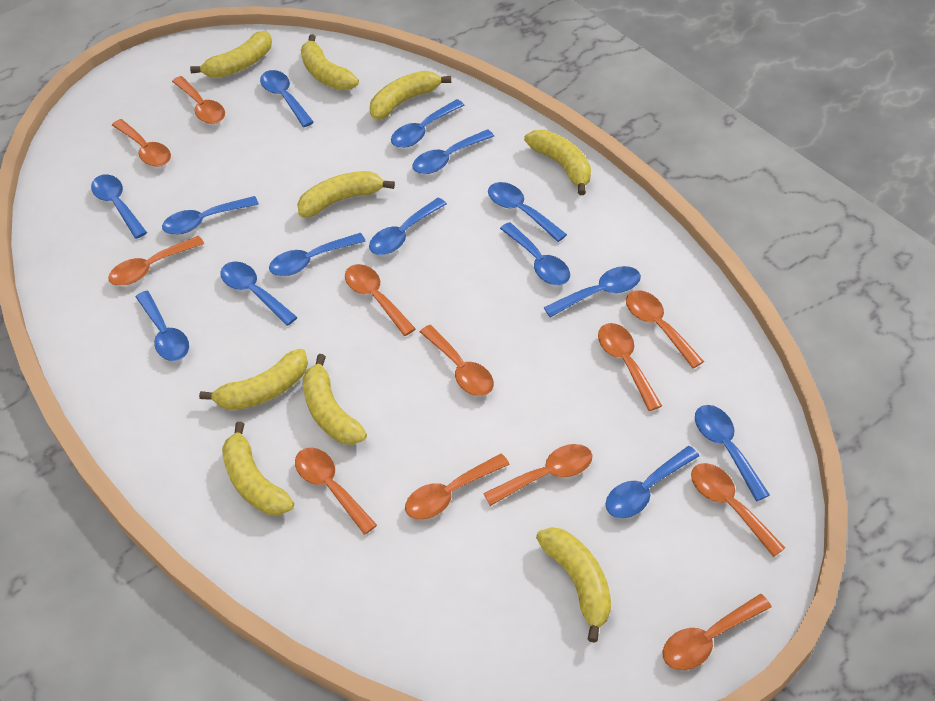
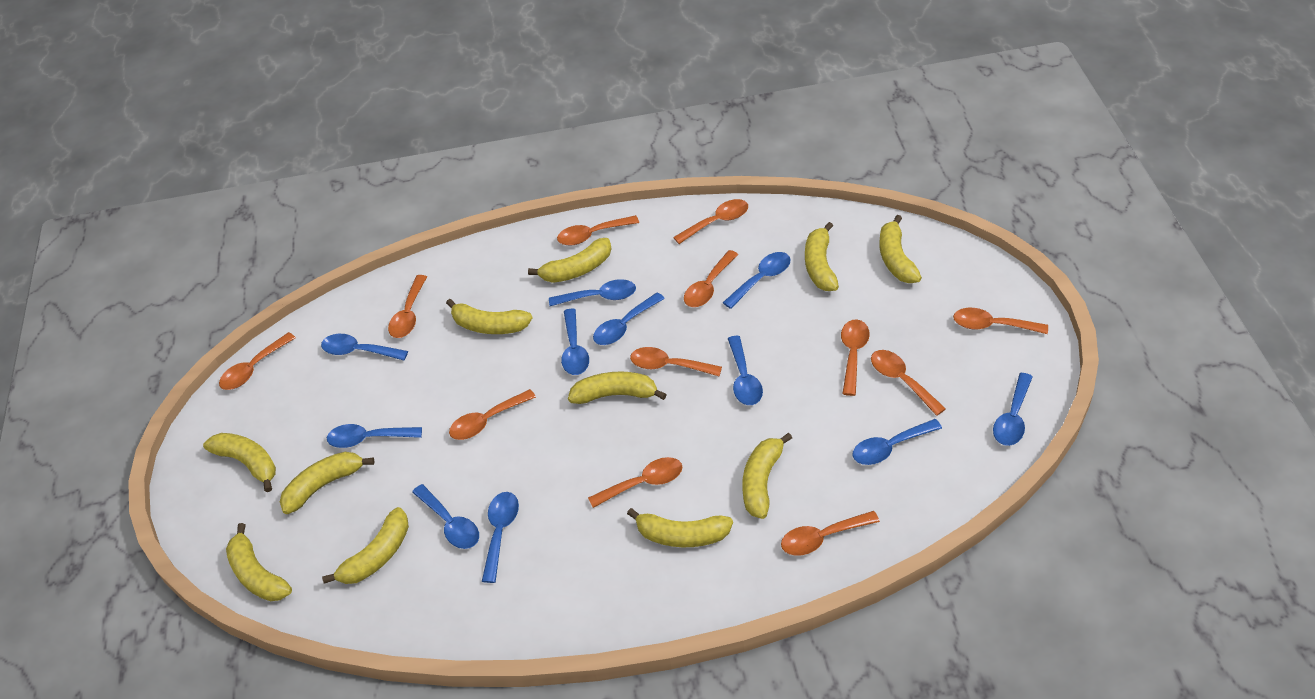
blue spoon: [91,174,147,239] [136,291,189,361] [162,196,259,235] [220,262,298,326] [260,70,314,127] [269,233,366,276] [369,198,447,255] [391,99,464,148] [412,129,494,174] [488,182,567,242] [500,222,570,285] [544,266,641,317] [606,446,699,518] [695,405,770,501] = 14 -> [321,334,408,360] [327,424,422,448] [412,484,479,549] [482,492,519,583] [549,279,636,306] [561,309,589,375] [593,292,665,345] [723,252,791,309] [728,336,763,405] [852,419,942,465] [993,373,1033,446] = 11
yellow banana: [190,31,272,78] [199,349,308,410] [222,422,294,515] [297,171,395,217] [301,34,359,90] [303,354,367,445] [370,71,451,120] [524,130,591,195] [536,527,611,643] = 9 -> [203,433,276,492] [226,523,292,601] [280,452,374,514] [322,507,409,584] [446,299,532,334] [528,238,611,283] [568,371,667,404] [627,508,733,547] [742,433,792,519] [805,222,839,291] [879,215,922,283] = 11

